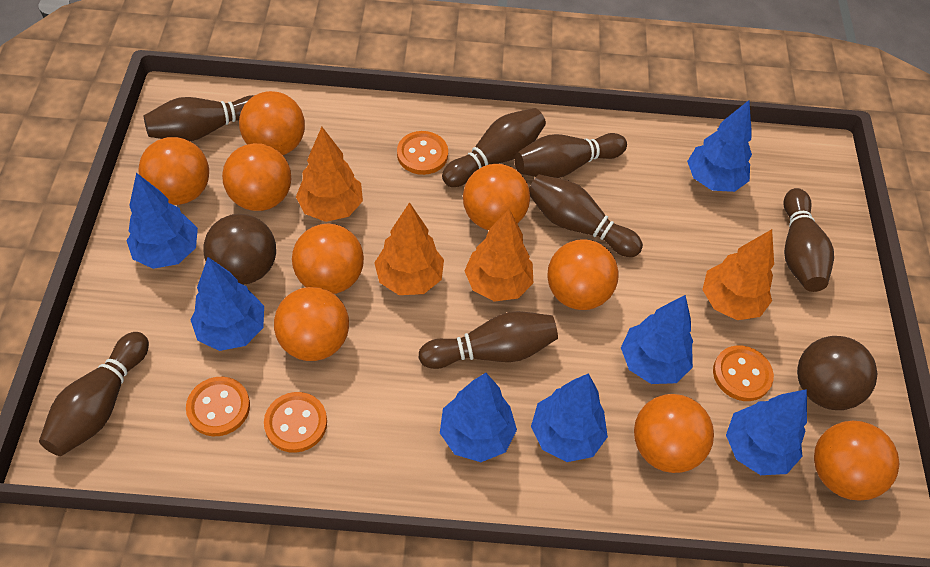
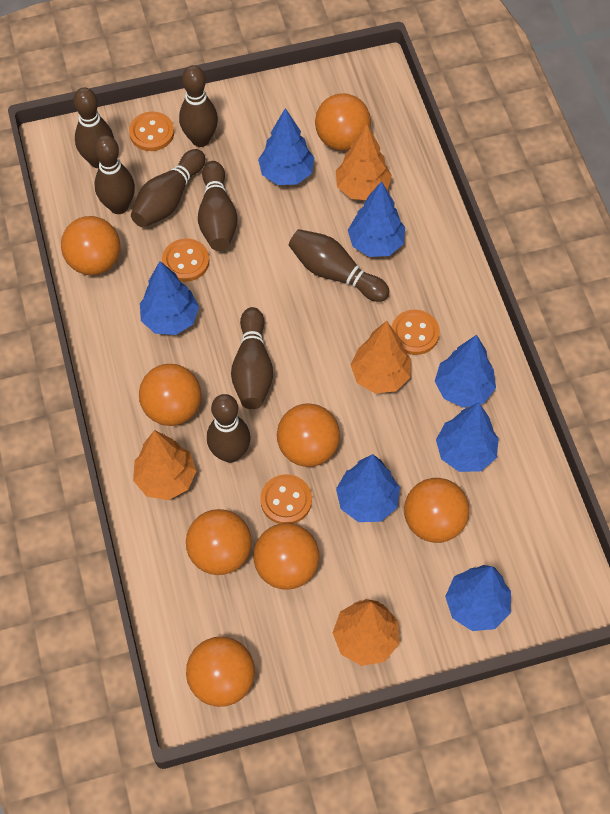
brown ball: [203,214,276,285] [797,336,878,410] = 2 -> none = 0
brown bowling pin: [39,332,149,456] [144,95,254,141] [419,311,558,369] [442,108,546,187] [514,133,627,178] [529,174,643,257] [784,188,834,292] = 7 -> [73,87,114,168] [94,135,135,214] [131,149,205,227] [179,65,218,147] [198,161,238,251] [207,394,251,463] [231,307,273,409] [289,229,390,302] = 8
orange ball: [138,137,209,205] [222,143,291,211] [239,91,305,155] [274,287,349,361] [292,224,364,294] [463,164,530,230] [547,239,619,310] [634,394,714,473] [814,421,899,501] = 9 -> [61,216,120,275] [139,364,201,426] [186,509,252,575] [186,637,255,707] [253,523,320,590] [277,404,340,467] [315,93,371,151] [404,478,469,543] = 8

